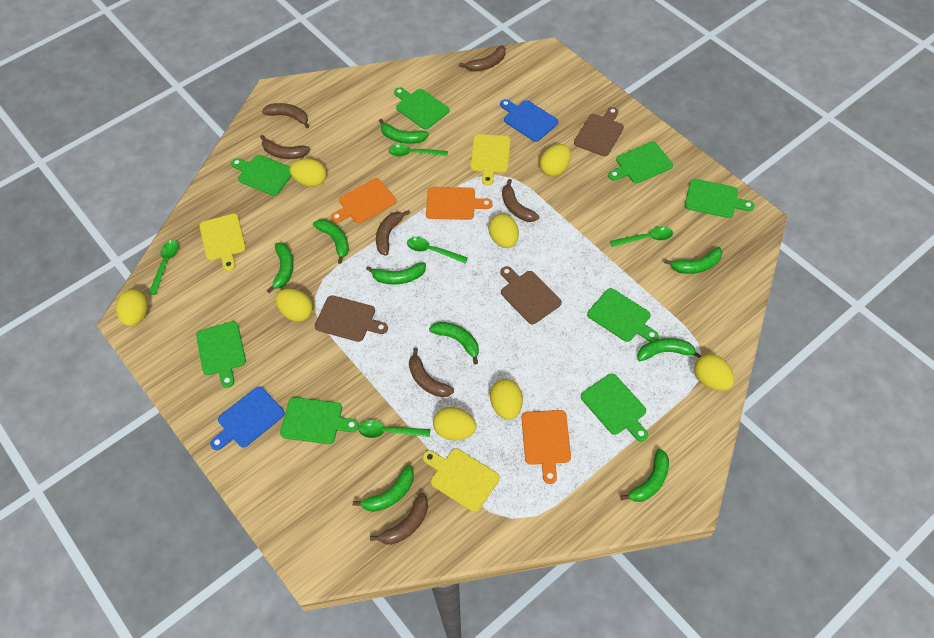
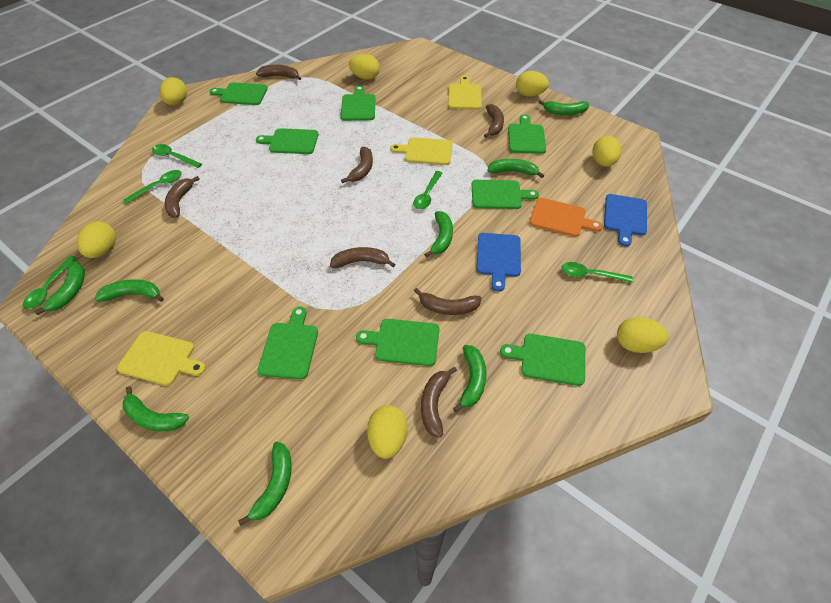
brown cutting board: [315,295,388,342] [500,266,562,324] [574,107,624,156] = 3 -> none = 0
green banana: [267,243,294,293] [313,219,349,264] [353,465,414,512] [366,262,426,285] [379,119,429,144] [429,322,479,364] [620,449,669,502] [638,338,702,361] [664,247,723,274] = 9 -> [35,261,85,315] [94,279,164,302] [123,386,189,431] [238,442,292,526] [424,211,453,257] [453,345,487,412] [487,159,544,178] [538,100,589,115] = 8
orange cutting board: [331,178,396,223] [426,187,493,220] [521,410,571,484] = 3 -> [530,198,602,237] = 1
yellow egg: [116,289,148,326] [275,289,313,322] [290,159,327,187] [433,407,477,440] [488,214,519,248] [490,379,523,420] [540,144,571,177] [694,354,734,391] = 8 -> [77,221,116,258] [159,77,187,105] [349,54,380,80] [367,405,408,459] [516,71,549,97] [592,136,621,167] [617,317,669,353] = 7

